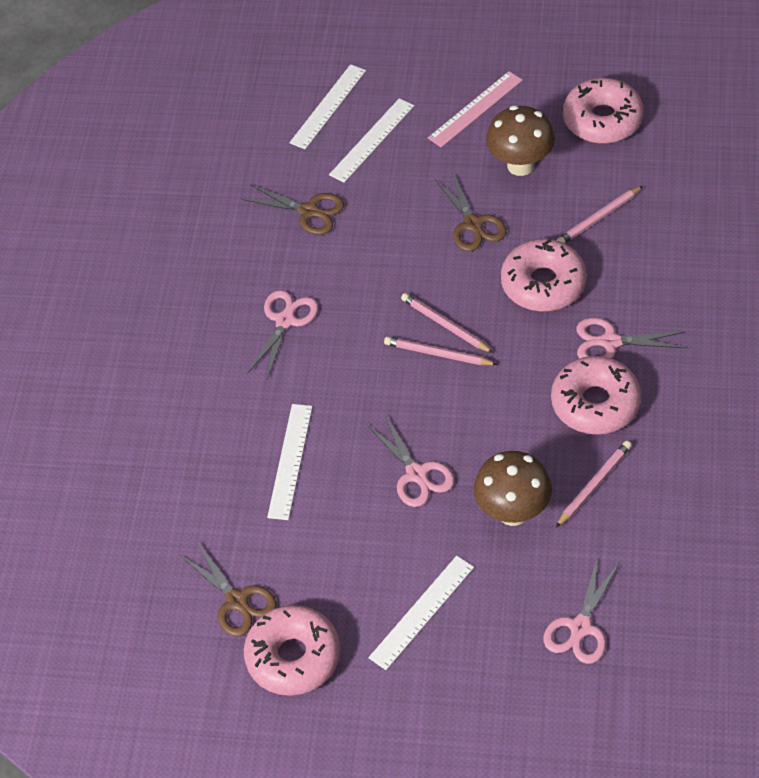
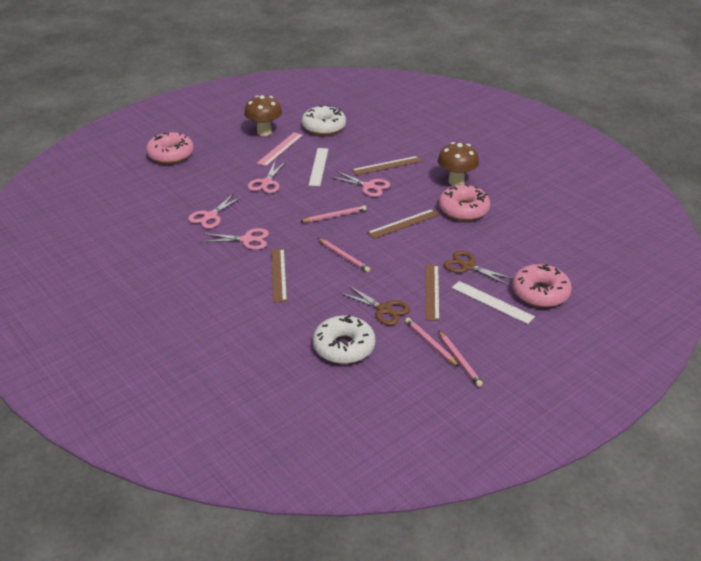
brown ruler: none = 0 -> [271,249,287,303] [352,156,422,175] [367,209,440,239] [425,265,440,321] = 4
brown scissors: [180,541,276,637] [241,184,344,235] [434,171,506,251] = 3 -> [340,285,410,325] [444,251,513,286] = 2
pink donut: [244,605,340,696] [501,239,587,311] [551,356,641,435] [563,78,643,144] = 4 -> [146,132,194,164] [439,184,490,221] [512,264,572,307] = 3
white donut: none = 0 -> [302,105,346,135] [313,315,375,364] = 2
white ruler: [267,404,313,520] [289,64,366,149] [329,98,414,183] [368,556,474,670] = 4 -> [309,148,328,186] [452,281,535,324] = 2

